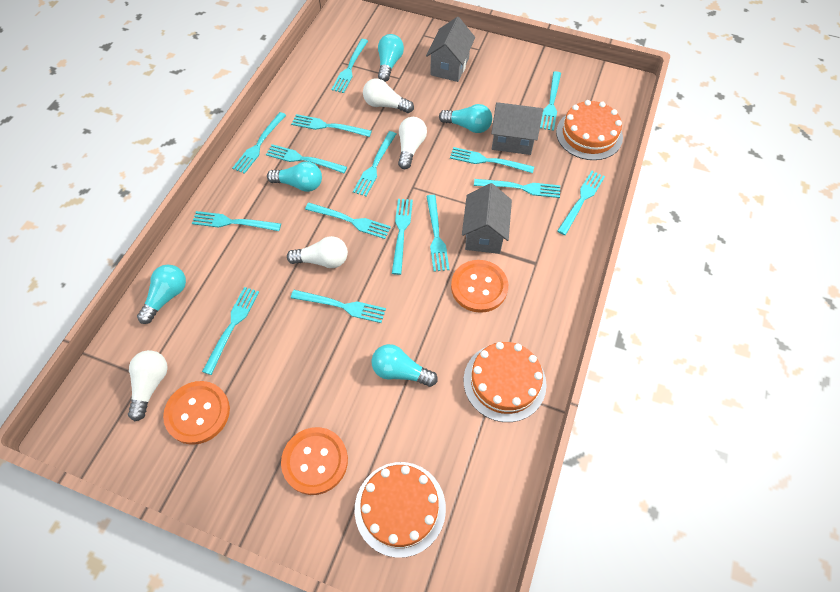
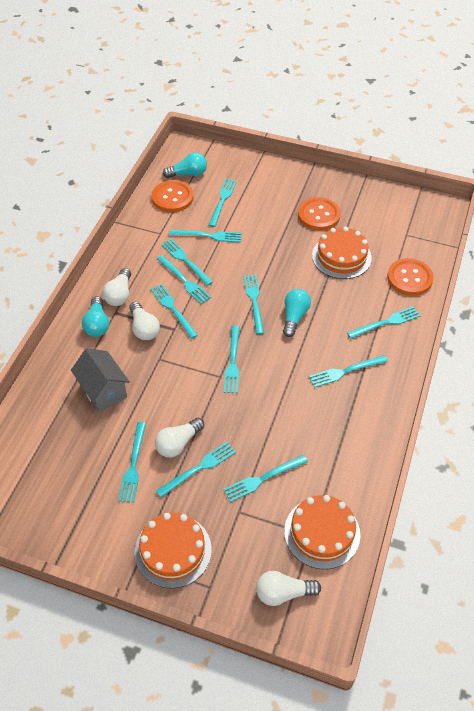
grey house: [426,17,475,82] [462,183,512,254] [491,102,543,155] = 3 -> [71,348,130,412] = 1
turquoise fork: [192,211,281,231] [202,287,259,375] [232,112,286,174] [266,144,347,173] [291,114,372,137] [291,290,386,323] [305,203,391,239] [331,39,368,93] [353,131,396,196] [392,199,413,275] [426,195,449,272] [450,147,534,173] [474,179,560,198] [540,71,561,131] [557,171,605,235] = 15 -> [118,422,146,503] [150,284,198,339] [156,442,236,498] [157,255,211,304] [161,239,213,286] [170,230,242,243] [209,179,237,227] [223,326,240,393] [223,455,308,502] [244,275,264,334] [309,355,388,388] [347,306,420,339] = 12
turquoise light bulb: [137,265,186,324] [267,161,322,192] [372,344,438,387] [378,34,404,82] [439,104,492,133] = 5 -> [82,296,109,337] [163,152,207,178] [283,289,311,337] = 3

